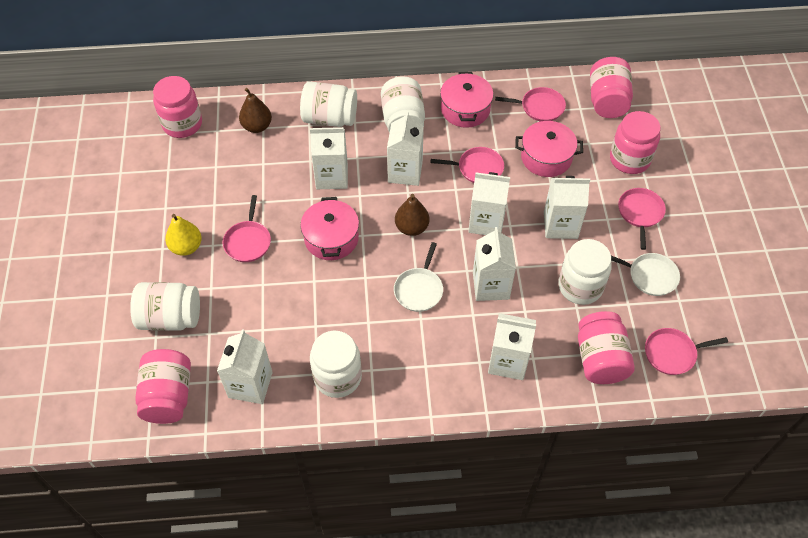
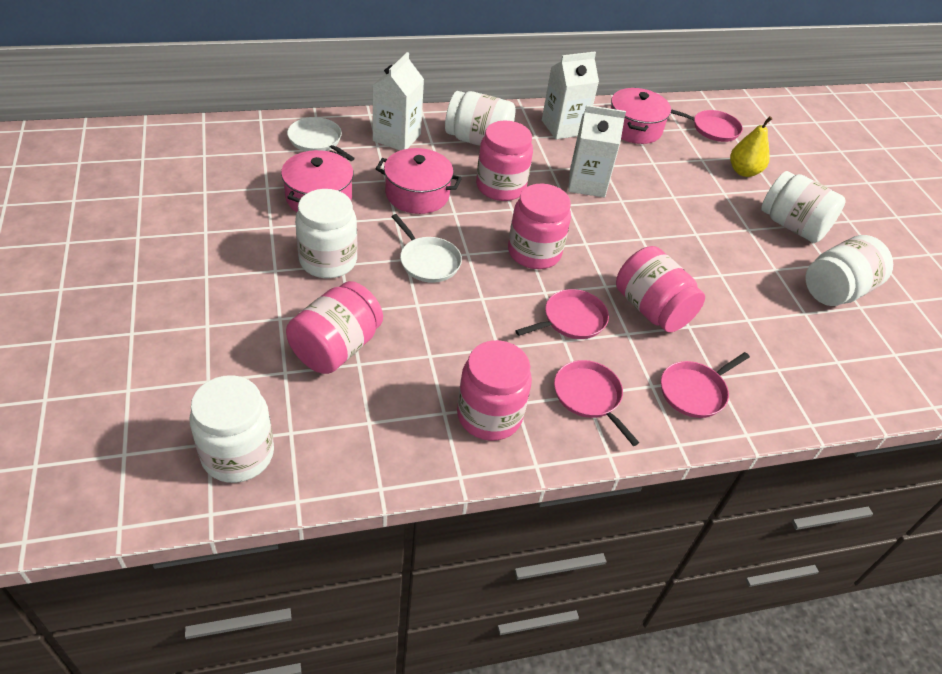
brown pear: [239,88,272,133] [395,194,429,236] = 2 -> none = 0
pink pan: [223,195,271,262] [430,147,504,183] [495,87,566,121] [618,188,666,250] [645,328,728,375] = 5 -> [515,289,609,339] [554,360,639,446] [661,352,750,418] [671,109,743,142] = 4
white carton: [217,329,273,404] [310,127,348,189] [387,111,424,186] [468,172,510,235] [473,227,516,301] [488,313,536,380] [544,176,590,239] = 7 -> [372,52,424,150] [542,52,599,139] [568,105,626,197] = 3

